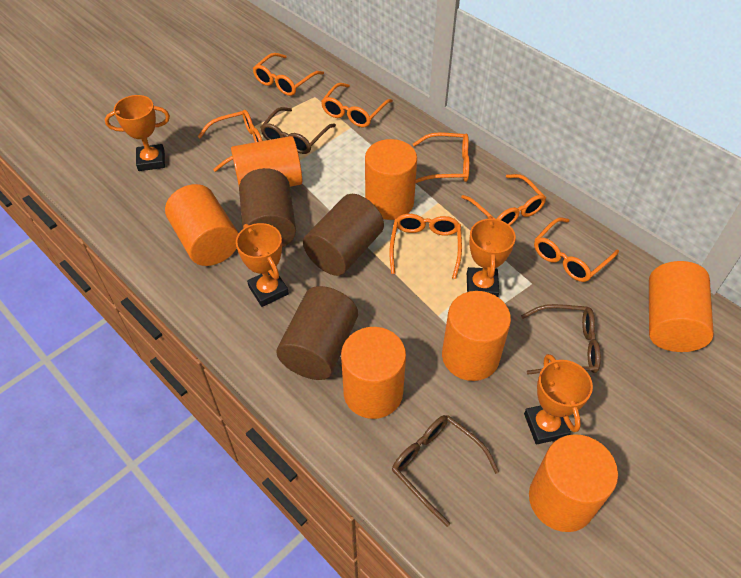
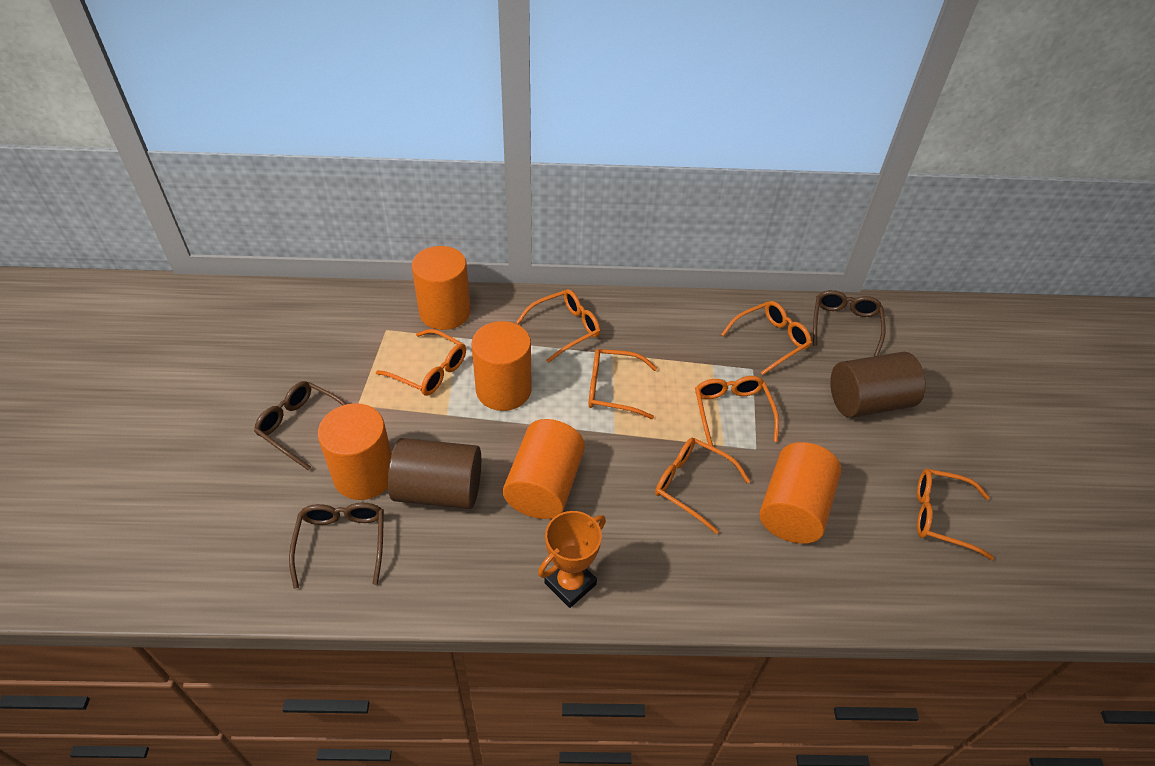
brown cylinder: [239,168,296,247] [276,286,358,380] [303,194,384,276] = 3 -> [388,438,481,509] [830,352,926,418] = 2
orange cylinder: [165,184,239,266] [231,136,302,187] [341,327,406,419] [365,139,417,220] [442,291,511,381] [529,434,618,532] [649,261,714,352] = 7 -> [318,403,392,500] [412,246,471,330] [472,321,532,411] [503,419,585,519] [759,442,841,544] = 5
orange trophy: [105,95,170,171] [236,223,289,307] [467,216,516,297] [524,354,593,444] = 4 -> [538,511,606,608] = 1

